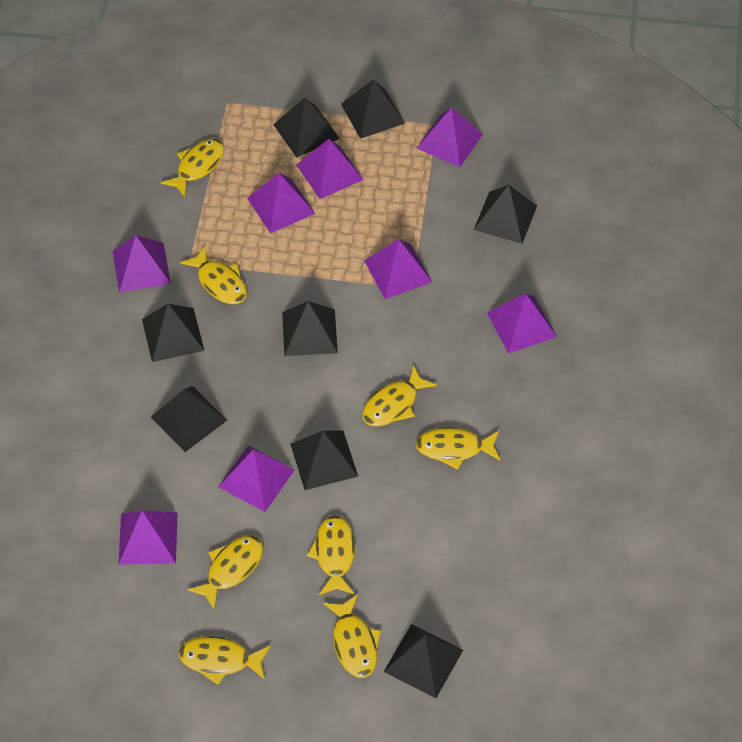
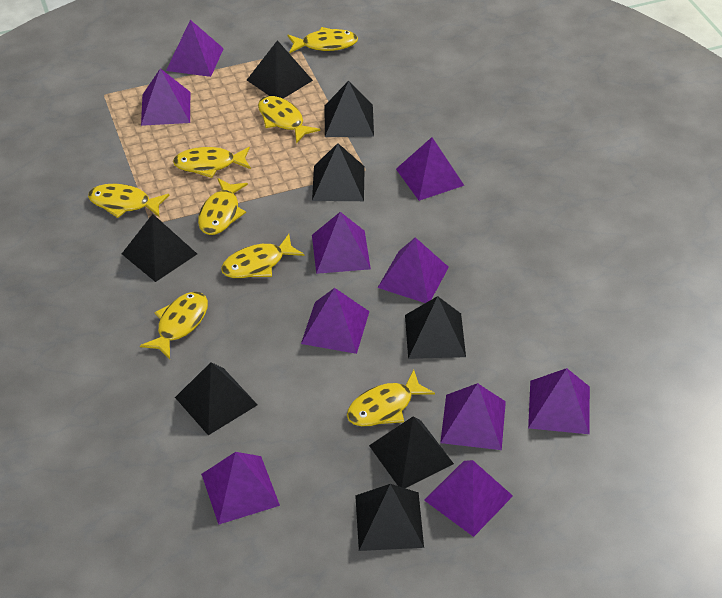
purple pyramid: [113,235,171,293] [119,510,178,565] [218,446,294,512] [247,173,315,234] [296,139,364,199] [364,239,432,299] [416,107,483,167] [487,293,557,354] = 8 -> [141,69,190,126] [166,20,224,77] [201,452,280,525] [301,288,369,354] [312,212,371,274] [378,237,449,303] [396,137,465,201] [424,460,513,537] [440,383,506,450] [528,368,590,434] = 10

